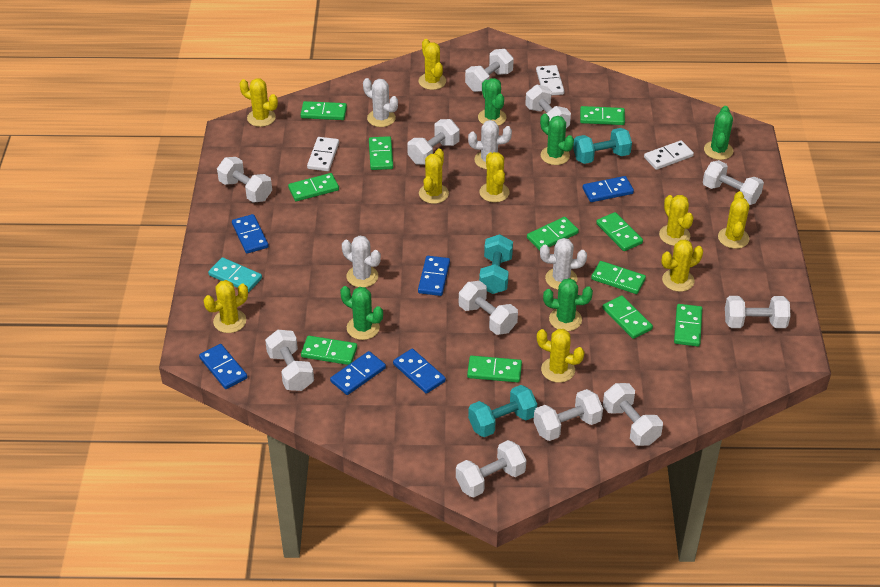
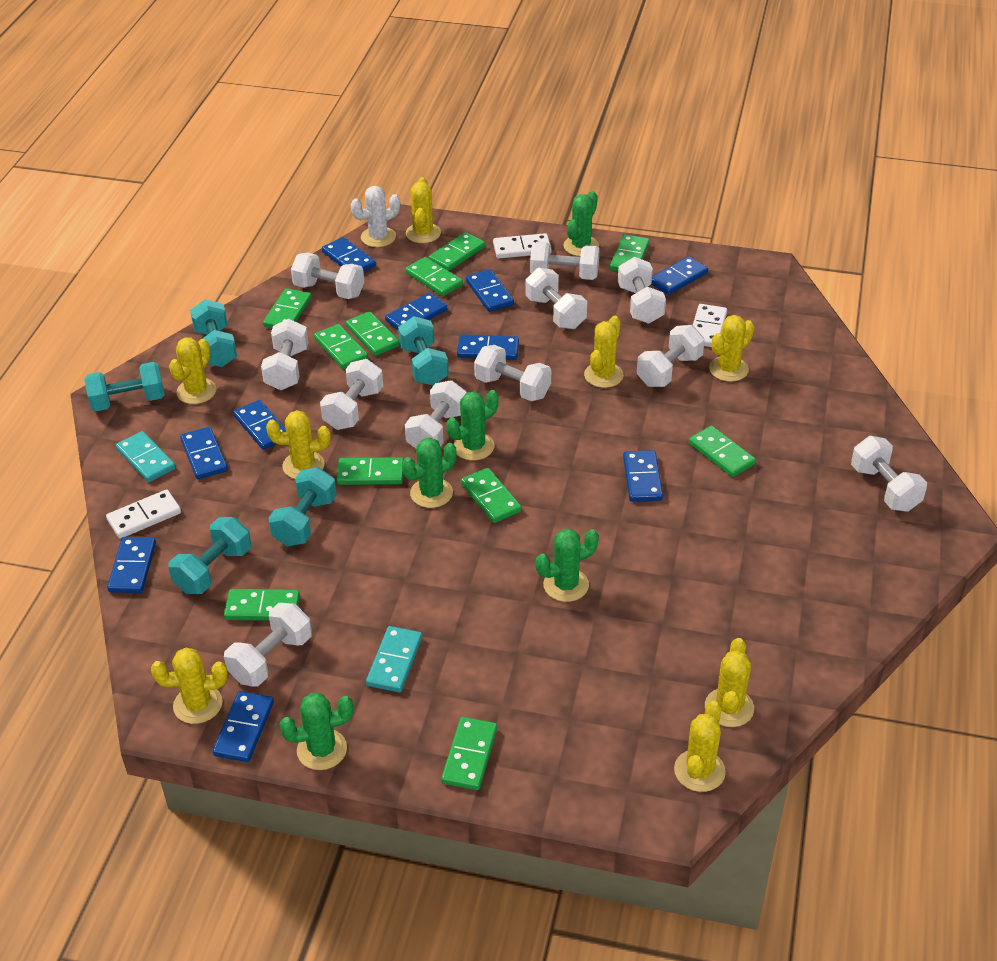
blue domino: [199,344,247,389] [232,214,269,254] [330,351,386,395] [393,349,446,394] [418,256,450,296] [583,176,634,202] = 6 -> [107,537,156,593] [180,427,228,479] [212,691,274,762] [233,400,286,450] [322,237,376,272] [385,293,447,330] [457,334,519,360] [466,269,514,312] [623,450,663,502] [652,256,708,295] = 10
turquoise domino: [208,257,262,292] = 1 -> [116,431,176,482] [366,626,422,692] = 2
turquoise dumbbell: [468,385,537,437] [479,234,513,294] [573,128,632,164] = 3 -> [84,362,165,412] [168,517,251,594] [190,299,237,367] [268,467,337,546] [398,316,449,386] = 5
white cactus: [342,236,381,287] [363,78,398,127] [468,120,512,169] [540,238,587,290] = 4 -> [351,186,400,247] = 1
yellow cactus: [204,280,248,333] [240,78,278,127] [419,39,446,90] [419,148,449,204] [479,152,510,203] [537,329,584,383] [659,195,694,246] [661,240,703,292] [718,191,749,249] = 9 -> [151,648,228,724] [169,337,217,404] [266,410,331,479] [406,177,441,243] [584,316,624,388] [674,701,726,792] [705,638,754,727] [709,315,754,382] = 8

